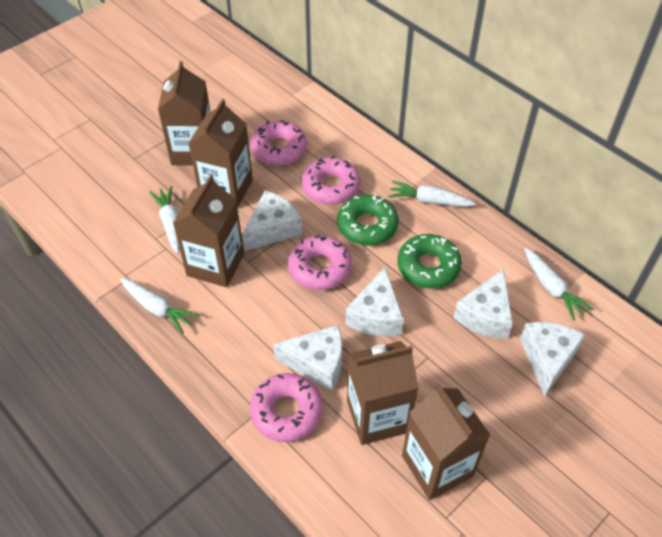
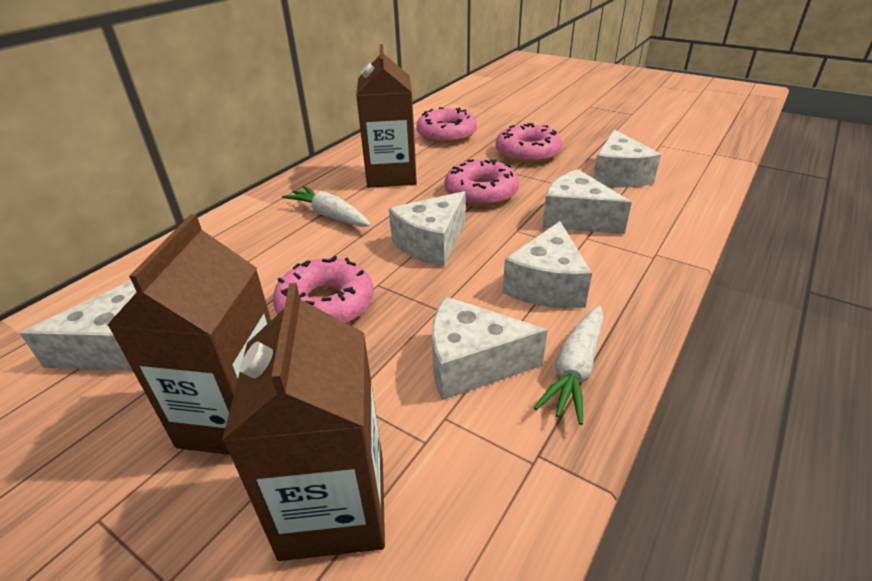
brown carton: [158,61,210,166] [173,175,244,287] [188,99,253,208] [347,341,419,445] [402,383,490,500] = 5 -> [107,214,271,455] [222,283,385,561] [356,44,417,188] = 3
green donut: [337,195,399,246] [397,234,462,288] = 2 -> none = 0
white carrot: [120,278,199,334] [149,186,180,254] [388,180,476,207] [524,248,593,321] = 4 -> [282,185,371,227] [534,306,604,425] = 2
white cheese: [242,190,302,251] [273,325,342,392] [346,267,404,336] [454,269,513,339] [520,322,585,397] = 5 -> [20,281,137,371] [389,191,465,266] [432,296,548,400] [503,221,592,309] [542,169,632,234] [593,130,661,188] = 6

